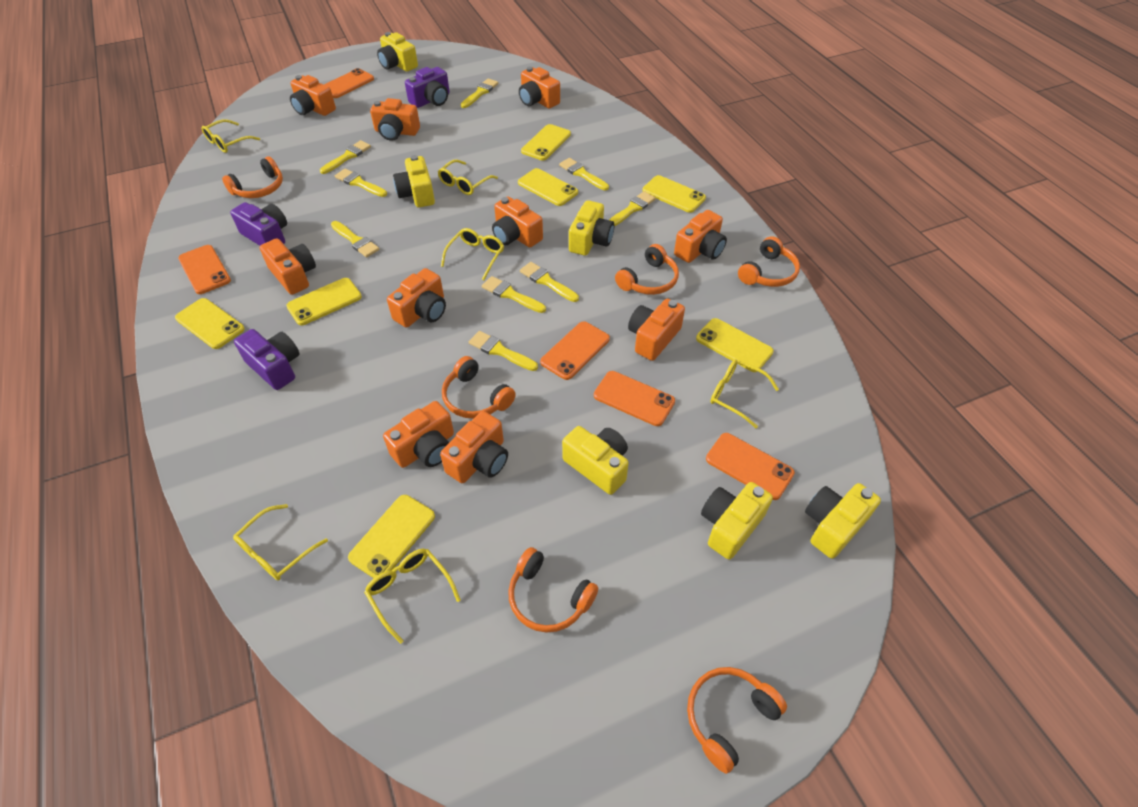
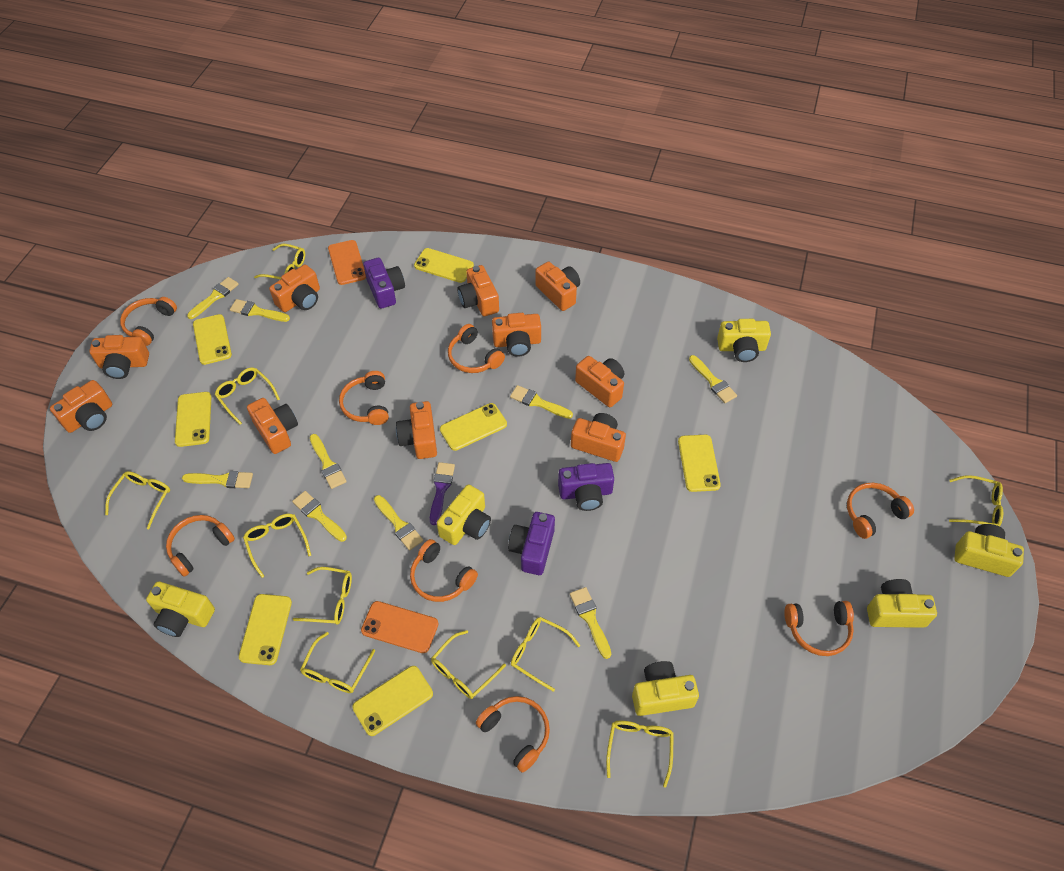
orange headphones: [222,156,283,198] [442,356,516,419] [508,547,598,633] [615,244,679,295] [687,667,787,774] [738,236,800,287] = 6 -> [120,297,177,346] [166,515,235,577] [339,371,389,425] [410,539,478,602] [448,324,505,373] [476,696,550,772] [784,601,854,656] [847,483,914,539] = 8
orange phone: [178,245,231,294] [324,68,374,98] [540,321,610,380] [594,371,675,426] [706,433,795,500] = 5 -> [328,240,366,285] [361,601,439,653] = 2
purple brush: none = 0 -> [430,462,455,525] = 1
yellow glasses: [202,119,260,153] [233,504,328,580] [364,549,461,644] [438,159,498,195] [441,228,504,280] [710,359,779,428] = 6 -> [105,471,170,529] [215,368,280,425] [243,514,311,578] [254,243,305,280] [293,567,352,625] [300,632,375,693] [431,630,506,699] [511,617,580,692] [606,721,674,788] [949,475,1003,526] = 10

